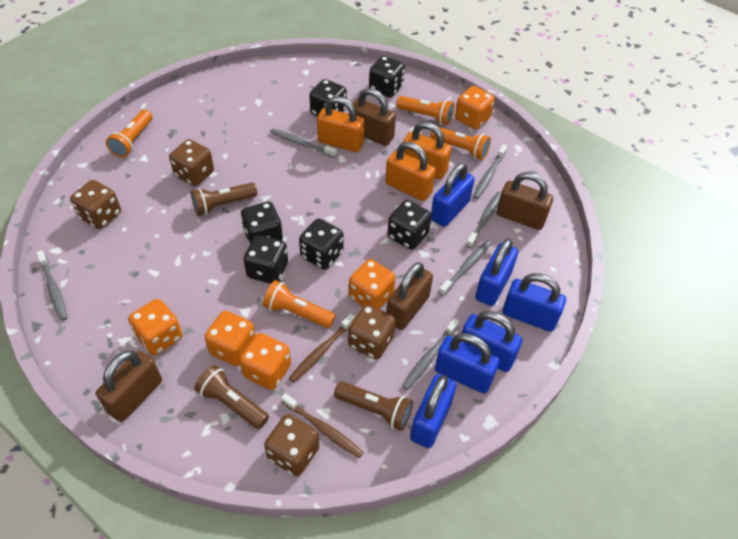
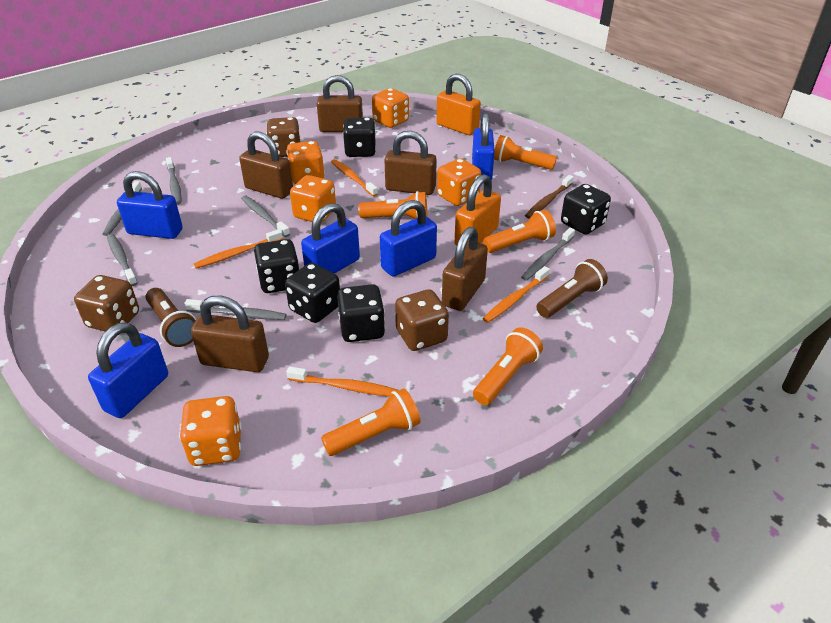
black dice: [241,202,283,245] [243,235,288,284] [299,219,344,270] [309,79,347,117] [369,56,405,97] [387,200,432,250] = 6 -> [254,239,299,293] [285,263,340,323] [337,284,385,342] [343,117,376,157] [561,184,611,234] = 5
blue padlock: [410,374,456,448] [431,163,475,227] [435,333,499,393] [462,311,522,372] [475,238,518,306] [503,273,566,332] = 6 -> [88,322,168,418] [117,171,183,239] [301,203,360,274] [380,200,437,277] [472,113,495,180] = 5
brown dice: [70,180,121,229] [169,139,214,186] [264,414,319,476] [348,304,396,359] = 4 -> [74,275,139,332] [267,117,301,157] [395,289,449,351] = 3
brown flashlight: [191,183,257,216] [194,365,269,429] [334,381,413,431] = 3 -> [146,288,196,347] [536,259,608,318] = 2
brown padlock: [96,351,162,422] [353,88,396,146] [386,262,433,330] [497,172,553,230] = 4 -> [191,296,269,372] [239,132,293,199] [317,75,363,132] [384,131,437,195] [442,227,488,311] = 5
brown toothbrush: [281,393,364,458] [289,313,355,382] = 2 -> [525,175,574,219] = 1
orange flashlight: [106,110,152,158] [263,280,336,328] [396,96,454,125] [431,126,491,160] = 4 -> [321,388,421,456] [358,191,427,219] [473,327,543,405] [483,210,556,253] [494,135,557,170] = 5
orange padlock: [317,96,364,152] [385,142,436,201] [403,122,451,179] = 3 -> [436,74,481,135] [454,174,501,246] = 2
orange toothbrush: none = 0 -> [194,229,283,269] [286,366,399,396] [331,159,378,197] [483,266,550,323] = 4

